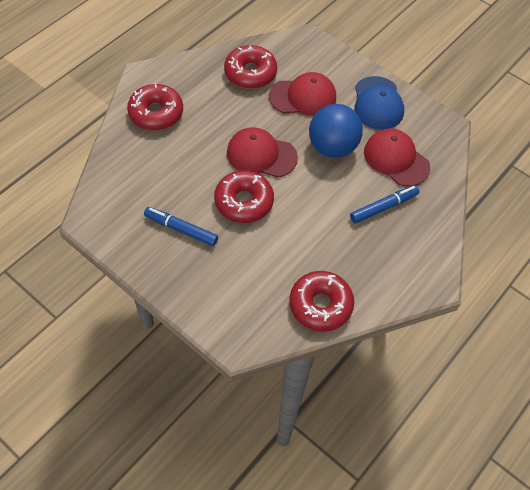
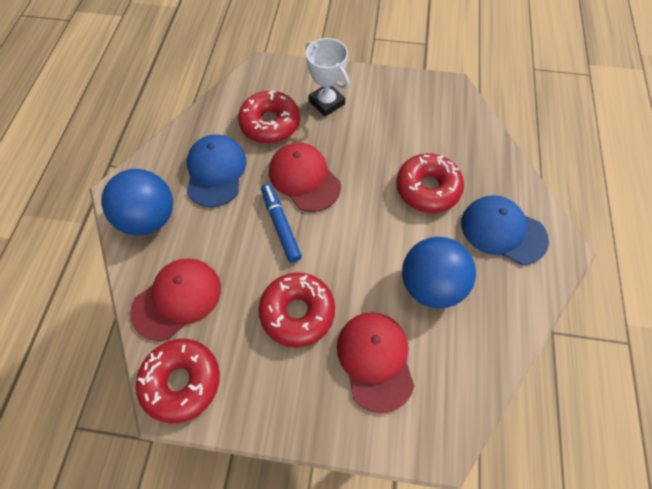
blue ball: [309,104,363,158] = 1 -> [101,169,173,236] [402,237,476,308] = 2
blue cap: [354,76,404,130] = 1 -> [187,134,246,207] [461,195,549,265] = 2
blue marker: [144,207,218,246] [350,185,420,224] = 2 -> [261,183,302,263] = 1
white trophy: none = 0 -> [305,38,349,117] = 1

